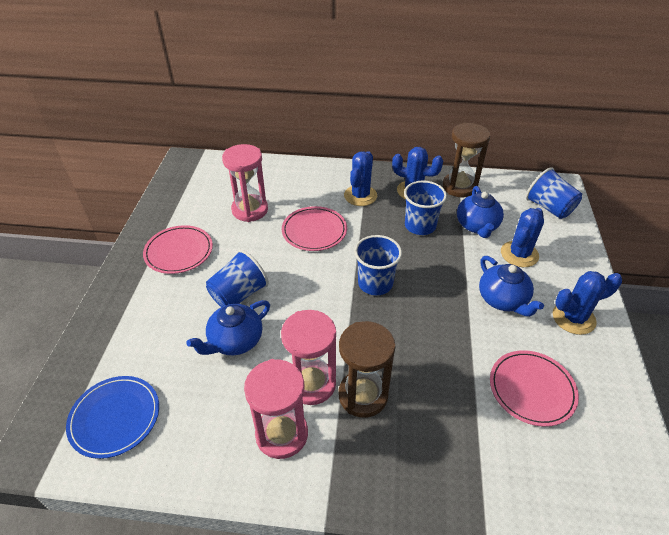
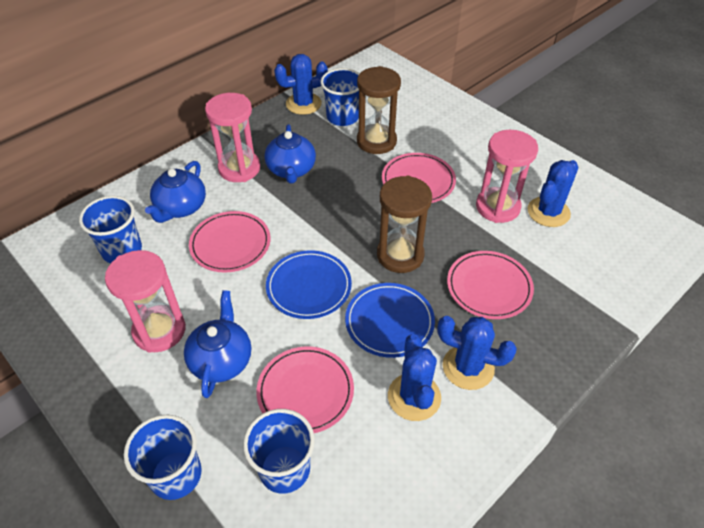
blue plate: [66,376,159,459] = 1 -> [266,250,352,319] [345,283,435,358] = 2
pink plate: [143,225,213,274] [282,206,347,251] [490,350,579,427] = 3 -> [189,211,271,273] [256,346,354,433] [382,153,456,203] [447,251,534,319] = 4

